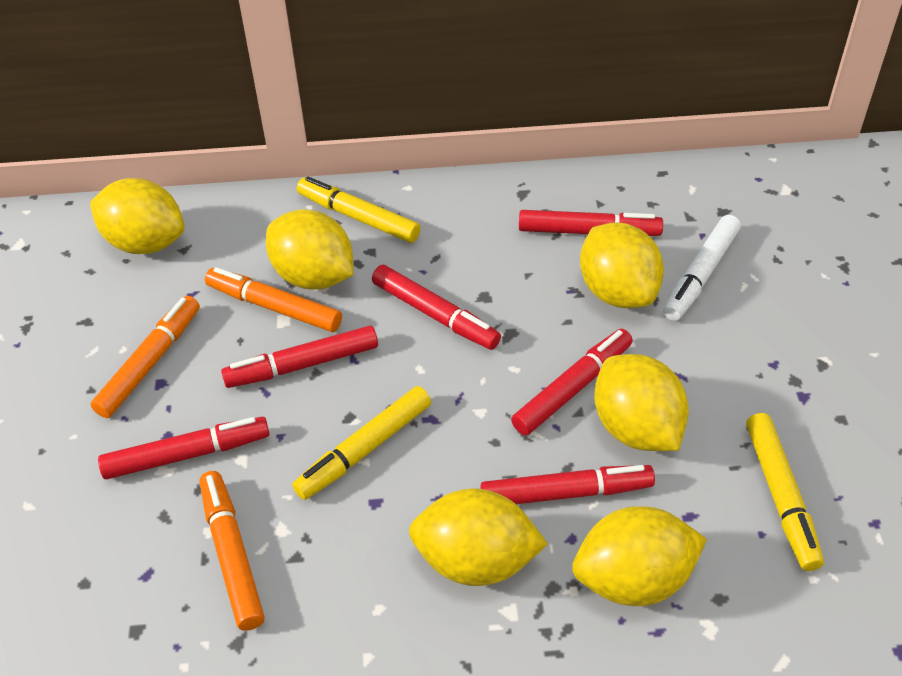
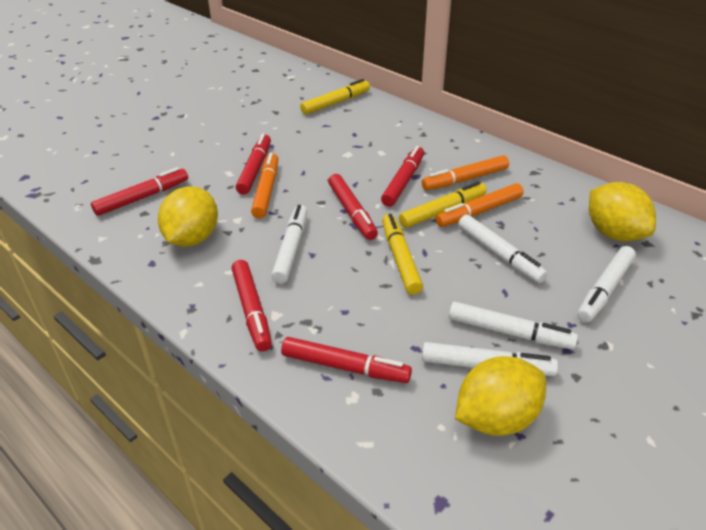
white marker: [663,215,741,321] = 1 -> [271,205,307,284] [422,342,558,376] [449,302,578,350] [458,215,548,283] [577,246,636,322] = 5
yellow lemon: [90,178,185,254] [266,209,354,289] [409,489,548,586] [572,506,707,606] [580,222,664,308] [594,354,689,451] = 6 -> [158,186,218,247] [455,356,546,436] [589,182,656,241] = 3

